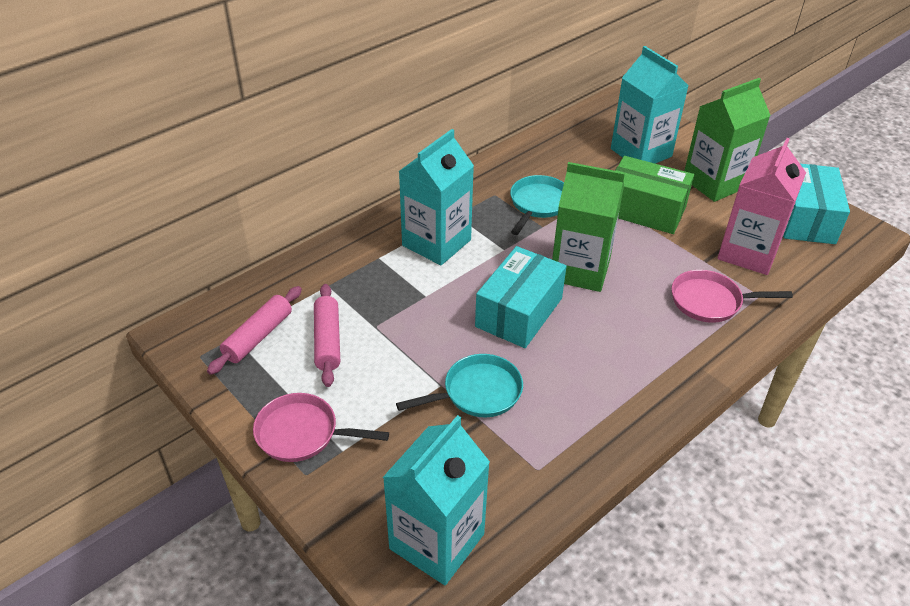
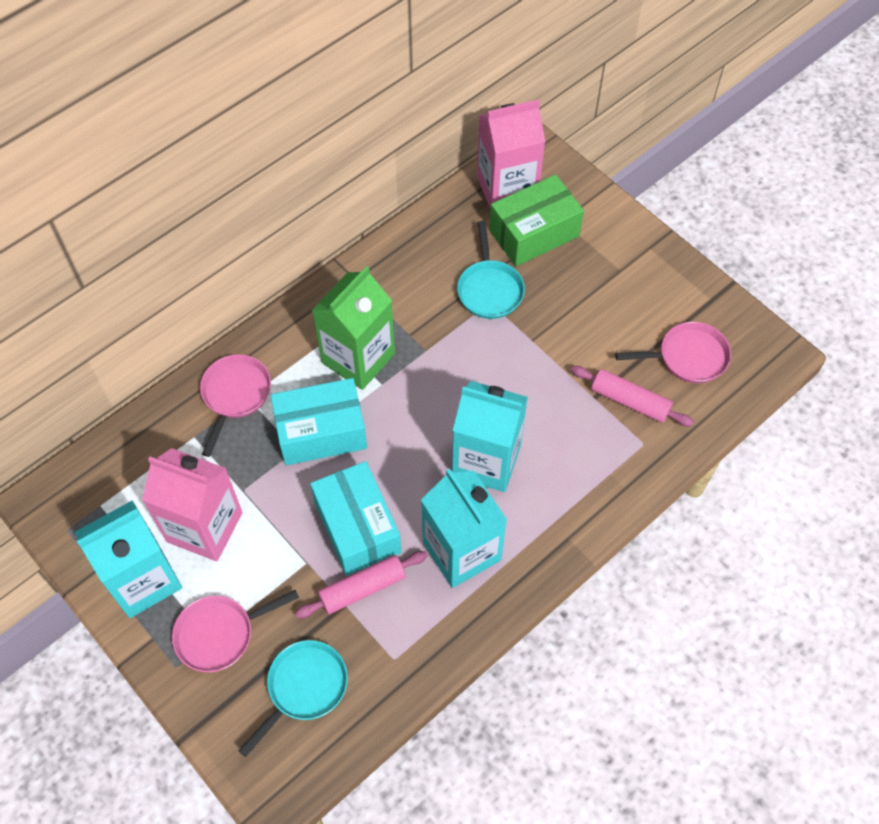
green carton: [552,162,625,292] [684,78,771,202] = 2 -> [312,266,395,390] = 1
pink carton: [717,138,806,275] = 1 -> [142,448,243,561] [477,99,545,210] = 2
pink pan: [253,393,389,462] [672,270,793,323] = 2 -> [172,590,299,672] [200,354,271,457] [615,322,731,383] = 3

